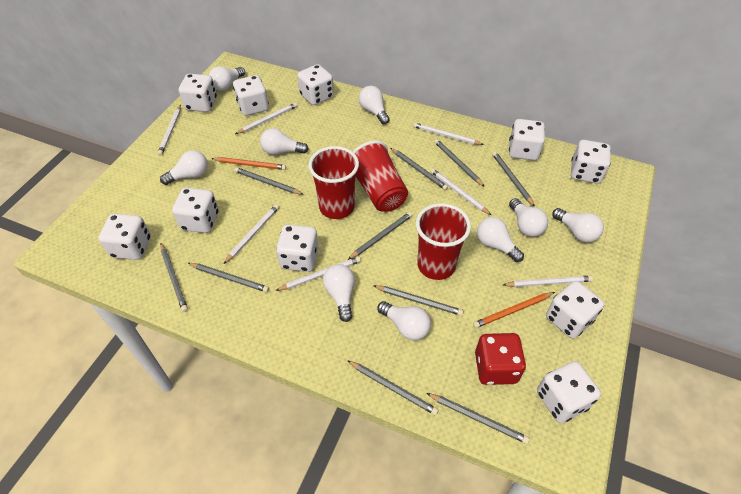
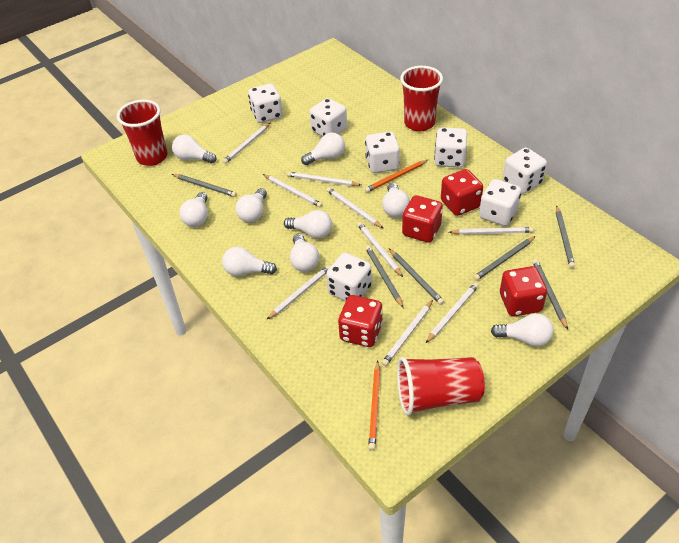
grey pencil: [160,243,188,312] [188,263,269,292] [234,167,304,195] [347,360,438,415] [348,212,412,260] [373,285,464,316] [391,148,448,190] [426,393,530,444] [434,139,485,187] [492,151,535,207] = 10 -> [172,174,237,197] [365,245,403,308] [389,249,444,305] [473,236,536,281] [532,259,568,330] [556,205,575,268] = 6
red dice: [475,333,526,385] = 1 -> [338,295,383,347] [402,195,443,243] [441,169,483,216] [500,266,547,316] = 4
white dice: [99,214,151,260] [172,188,219,233] [179,74,217,112] [233,75,269,116] [276,224,319,272] [297,64,334,105] [509,119,545,161] [537,361,601,423] [546,281,604,339] [571,140,611,184] = 10 -> [248,84,283,123] [310,98,347,137] [326,253,372,301] [365,132,400,173] [434,127,467,168] [479,179,521,226] [503,148,547,194] = 7
white pencil: [157,105,181,156] [224,204,279,264] [235,102,298,134] [275,257,361,291] [413,123,484,145] [430,169,491,215] [503,275,593,287] = 7 -> [223,123,270,164] [263,174,322,208] [267,265,330,319] [287,172,361,186] [326,187,383,228] [357,222,403,277] [382,300,433,366] [426,282,479,343] [449,227,534,235] = 9

